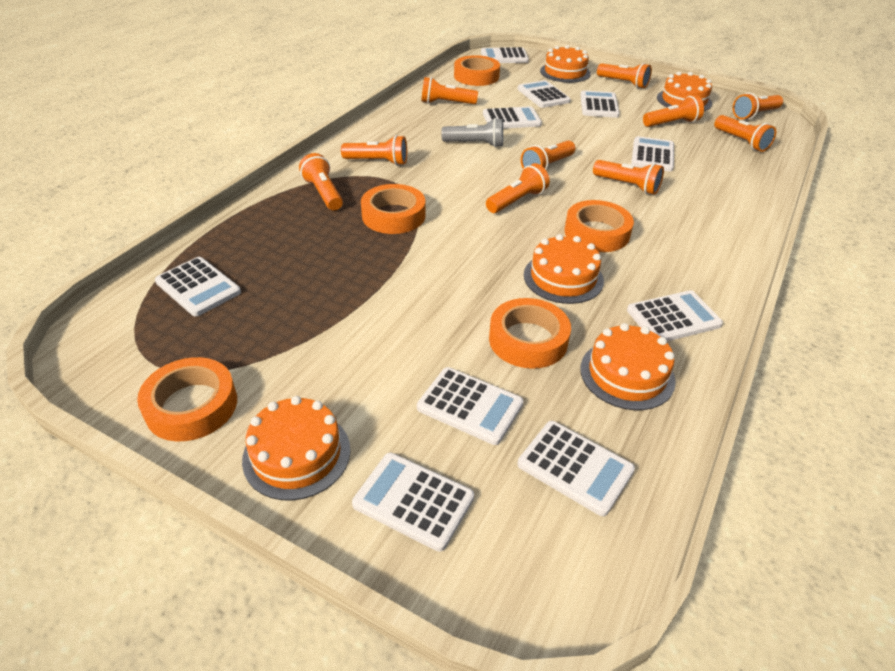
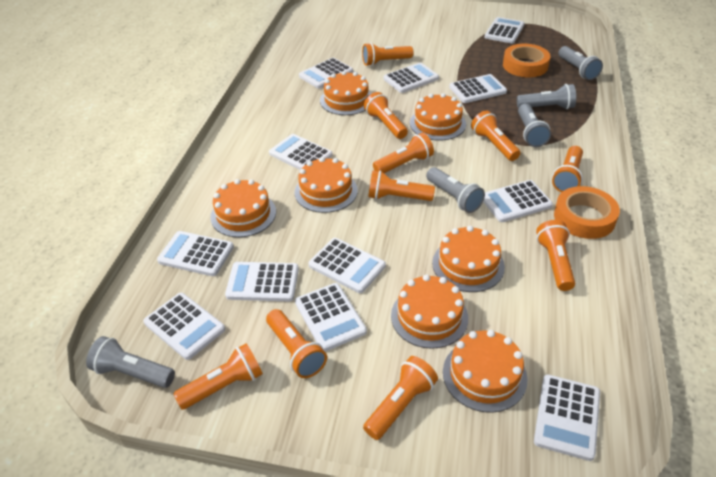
grey flashlight: [441,118,503,147] = 1 -> [86,336,175,388] [426,167,485,213] [517,84,576,109] [518,104,551,147] [558,46,603,80] = 5
orange cake: [242,396,351,501] [524,234,604,304] [540,45,591,83] [580,323,676,410] [657,72,712,111] = 5 -> [210,179,276,237] [295,157,358,213] [320,71,371,115] [391,274,468,349] [410,93,466,140] [432,226,505,292] [443,330,528,413] = 7
orange tape: [137,357,237,441] [361,184,425,234] [454,55,500,86] [489,298,571,369] [564,200,634,252] = 5 -> [503,44,550,77] [554,186,620,239] = 2
white calculator: [155,257,241,317] [352,453,474,552] [417,367,523,445] [481,47,529,63] [483,106,542,129] [517,80,570,108] [517,421,635,516] [580,90,619,118] [627,290,723,341] [631,136,674,172] = 10 -> [143,293,225,360] [157,231,234,276] [225,262,299,301] [269,134,333,170] [295,283,367,351] [299,58,353,89] [308,238,386,293] [384,63,439,93] [449,74,507,103] [483,180,553,222] [484,17,524,43] [534,375,600,461] = 12

